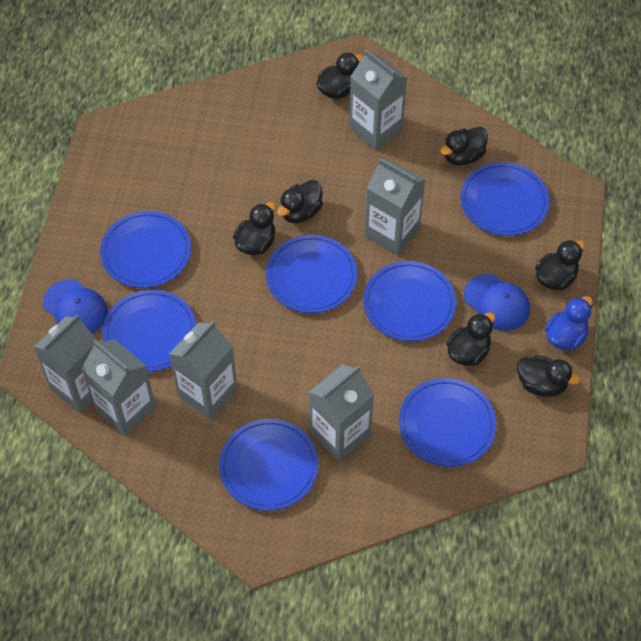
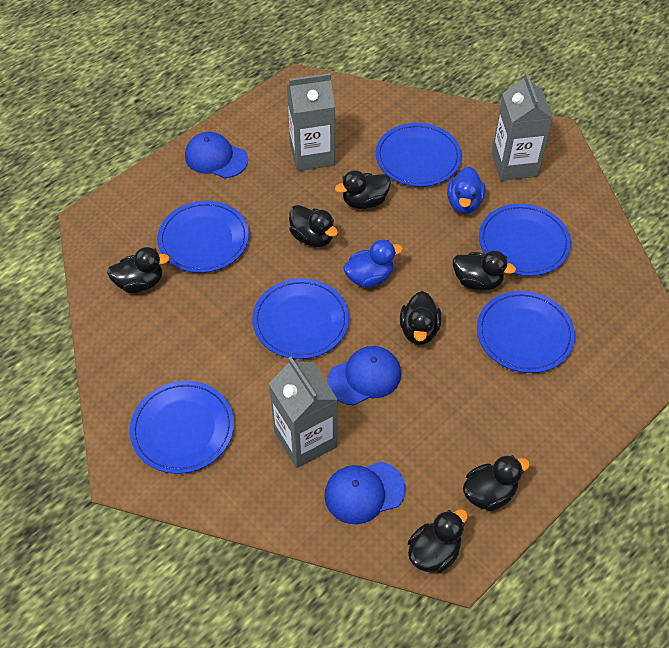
blue cap: [43,279,108,333] [464,274,530,331] = 2 -> [185,132,248,178] [324,462,406,524] [327,346,401,405] = 3
blue duck: [545,296,593,350] = 1 -> [343,240,403,288] [447,167,485,214] = 2
blue plate: [100,211,191,288] [102,290,196,372] [219,419,318,511] [266,235,357,313] [363,261,456,341] [399,378,496,467] [460,162,549,236] = 7 -> [130,381,234,474] [157,201,249,273] [252,278,349,359] [376,123,462,187] [477,291,575,373] [479,204,571,276] = 6
grey carton: [34,314,98,413] [81,339,156,436] [169,321,238,419] [309,364,374,462] [349,49,407,150] [365,158,425,255] = 6 -> [269,357,338,468] [287,73,335,171] [492,73,553,181] = 3

